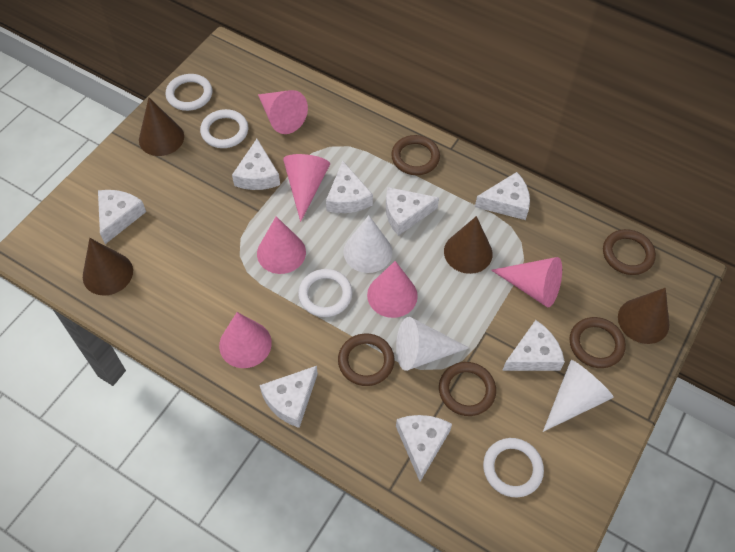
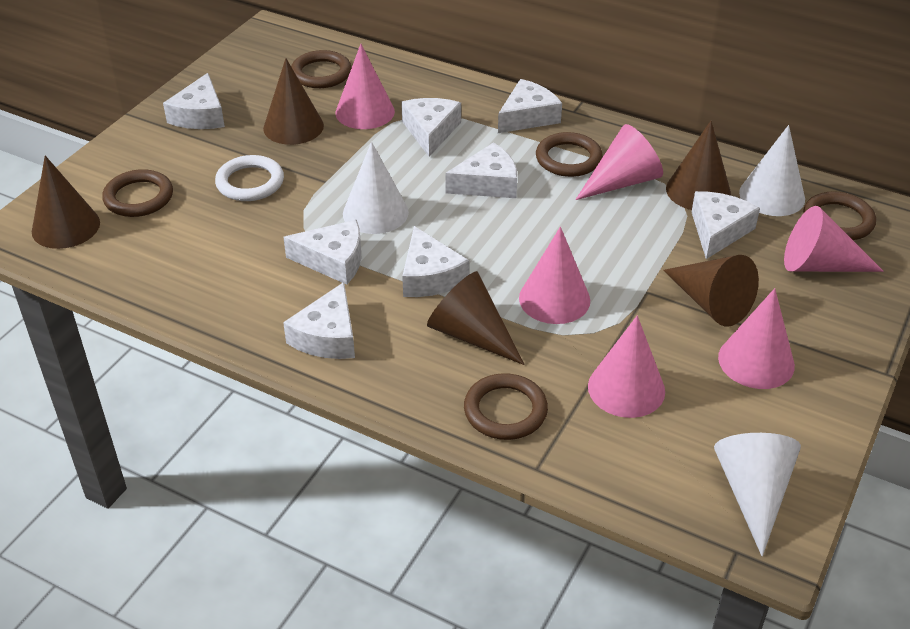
brown cone: [83,238,133,296] [139,97,184,156] [444,216,493,274] [618,288,669,344] = 4 -> [32,156,100,249] [263,58,324,145] [427,271,525,365] [663,255,759,327] [666,121,731,210] = 5
white ring: [166,74,212,111] [200,109,248,148] [298,269,352,317] [483,438,544,497] = 4 -> [215,155,284,201] = 1

